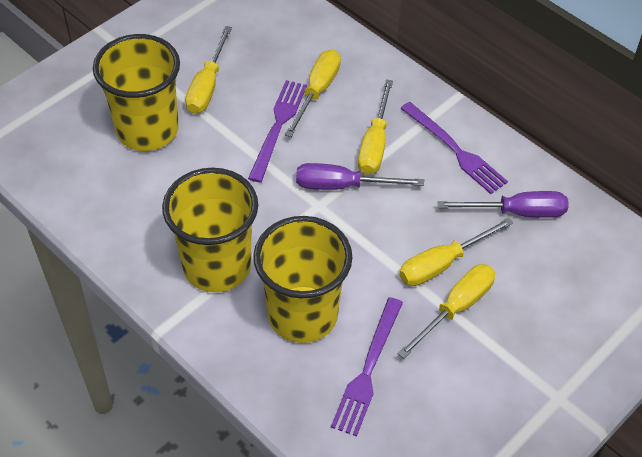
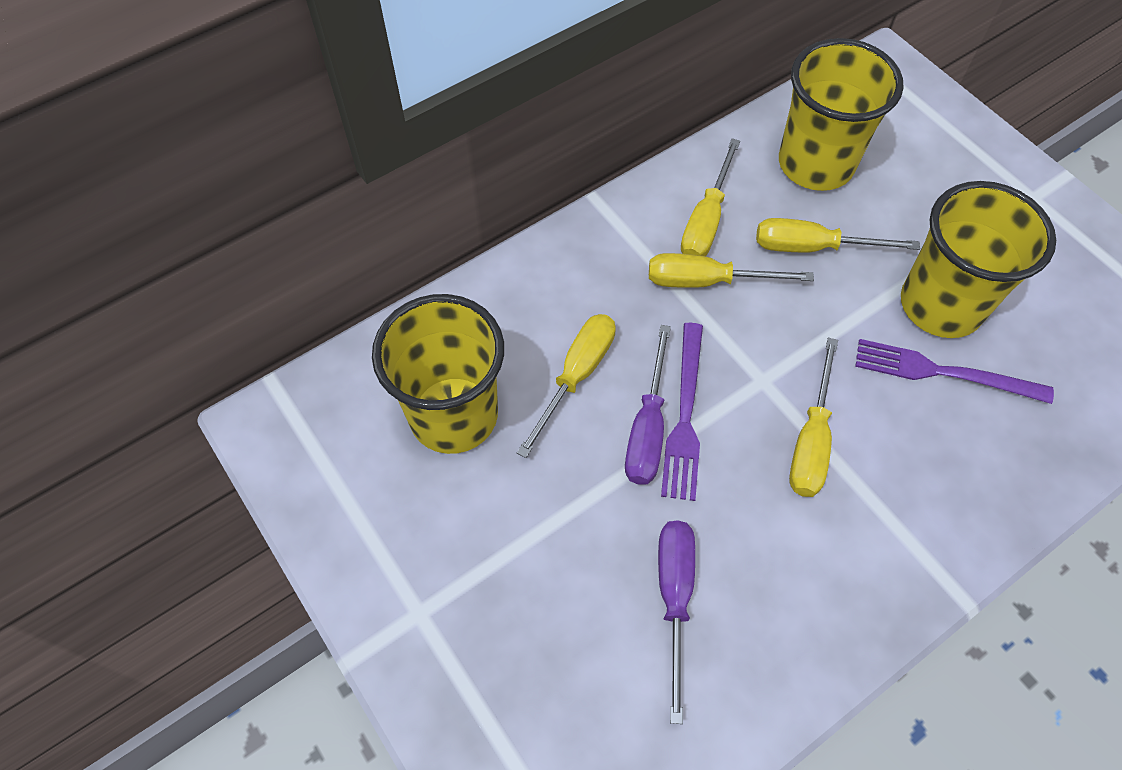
purple fork: [248,80,307,182] [331,297,403,436] [400,102,508,194] = 3 -> [661,323,703,501] [855,339,1054,404] = 2

